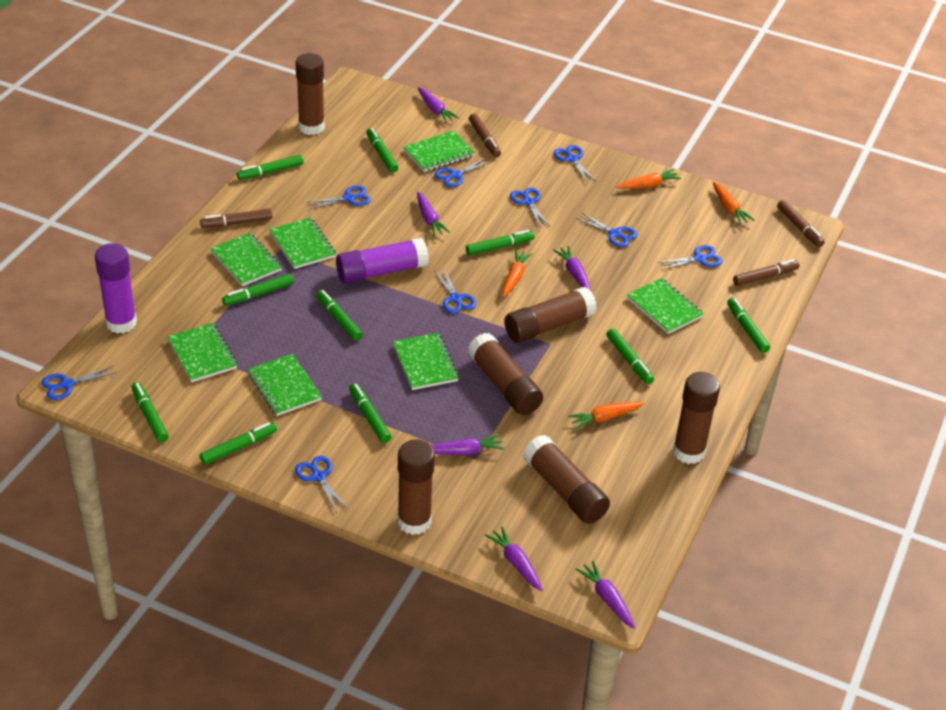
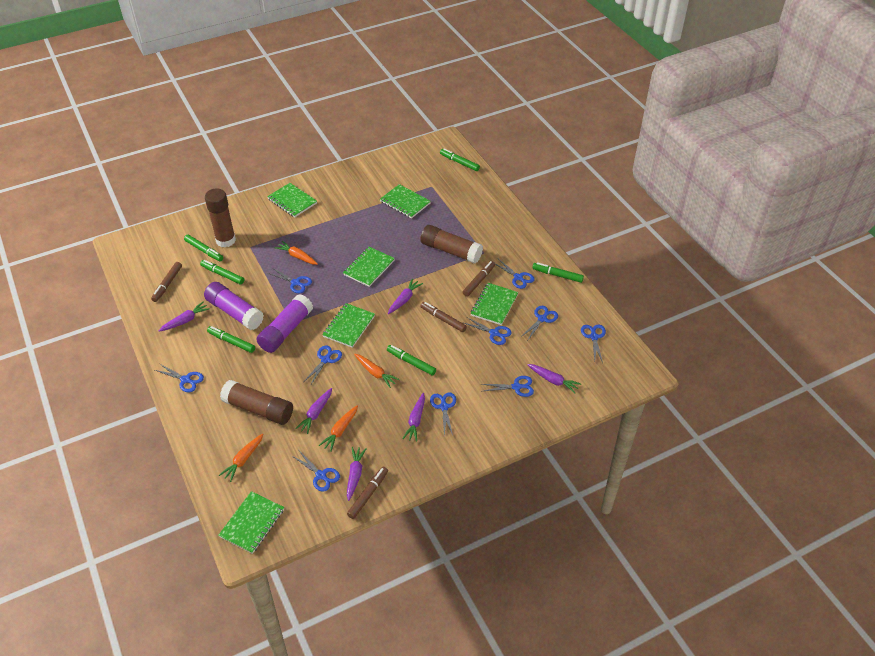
blue scissors: [42,366,117,400] [295,456,348,513] [306,186,371,209] [434,268,476,314] [435,158,491,187] [510,188,550,228] [554,145,596,182] [576,212,638,247] [657,245,722,270] = 9 -> [155,364,204,392] [268,268,312,293] [292,451,340,492] [304,346,342,386] [430,392,456,436] [464,317,512,345] [482,376,534,397] [495,260,535,289] [521,306,558,340] [581,325,606,363] = 10
brown glue stick: [296,53,325,135] [397,440,435,535] [467,333,543,415] [504,287,597,343] [523,435,610,524] [673,372,720,464] = 6 -> [205,188,236,247] [220,380,293,425] [421,225,483,264] = 3
green marker: [131,382,169,442] [200,422,277,465] [222,274,294,306] [237,155,304,180] [316,290,363,341] [349,383,391,443] [366,128,398,173] [466,230,534,255] [607,328,654,384] [727,298,770,353] = 10 -> [184,235,223,261] [200,260,244,285] [207,326,255,353] [387,345,436,376] [440,148,480,171] [532,262,584,283] = 6
green notebook: [167,323,237,383] [210,233,282,286] [248,354,322,416] [269,217,336,269] [393,333,459,390] [403,131,475,172] [627,278,704,334] = 7 -> [218,491,284,554] [267,183,317,217] [322,303,375,348] [343,247,395,287] [380,184,431,219] [470,283,518,325] = 6

